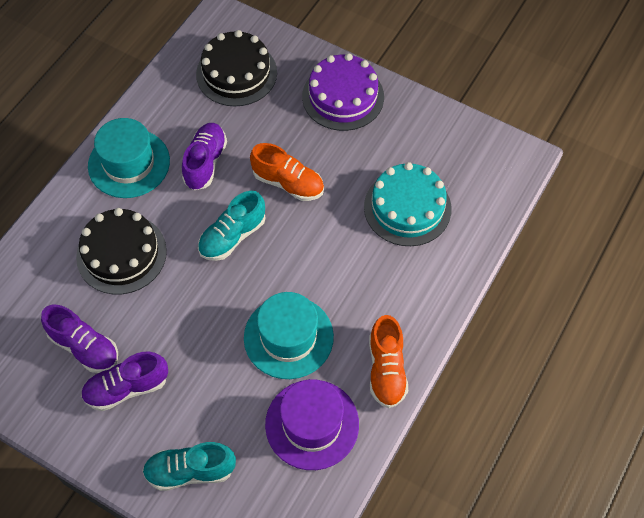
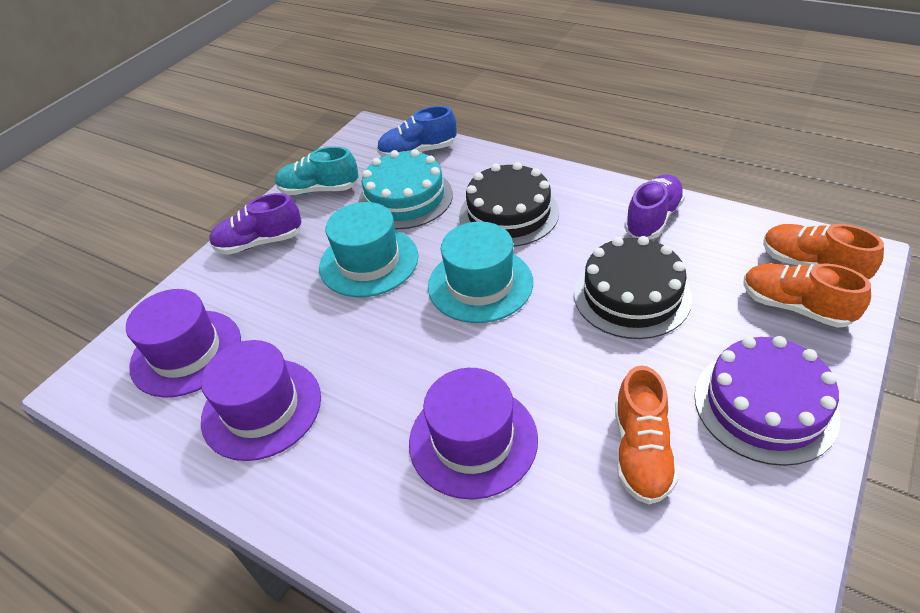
blue shoe: none = 0 -> [377,106,456,157] = 1
orange shoe: [250,143,324,201] [369,315,408,408] = 2 -> [615,365,679,505] [743,263,871,328] [763,224,884,280] = 3
purple hat: [265,379,359,470] = 1 -> [126,289,241,398] [201,340,321,461] [409,368,538,499] = 3
purple shoe: [41,305,118,373] [81,351,168,411] [182,123,227,190] = 3 -> [209,193,301,255] [624,175,685,239] = 2
turquoise shoe: [142,442,236,491] [198,191,266,261] = 2 -> [275,146,359,195] = 1

